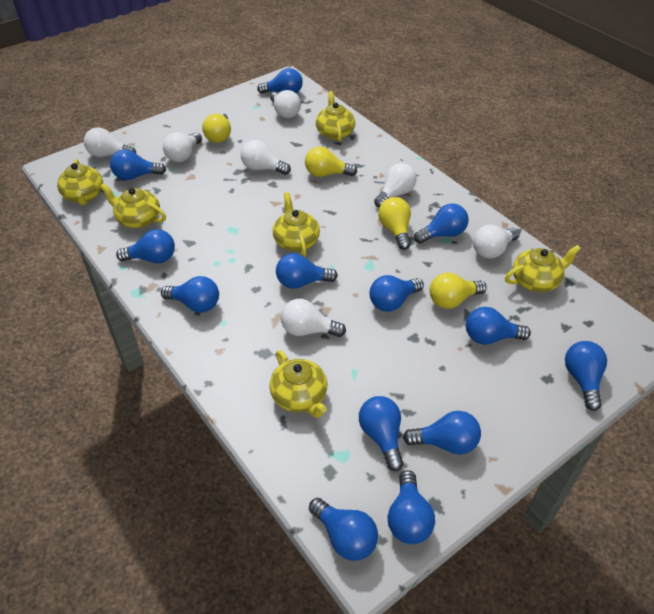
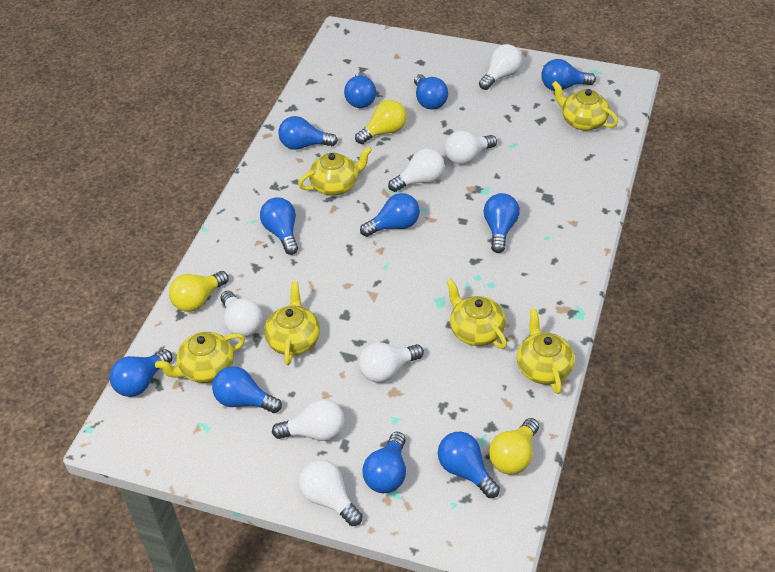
blue light bulb: [110,150,166,180] [116,229,175,263] [161,276,219,312] [257,68,303,94] [276,253,338,289] [309,498,378,561] [359,396,403,471] [370,275,424,312] [387,470,435,544] [403,411,481,455] [414,203,469,244] [466,307,531,345] [565,341,607,411] = 13 -> [109,349,172,397] [212,366,282,413] [260,197,298,255] [278,116,338,150] [344,72,376,108] [360,193,420,237] [362,432,406,493] [414,74,448,110] [438,432,500,498] [483,193,520,253] [541,59,596,91] = 11
yellow light bulb: [202,113,231,143] [305,146,357,177] [378,197,411,250] [430,272,487,309] = 4 -> [169,271,229,312] [355,100,407,144] [489,418,539,474] = 3

